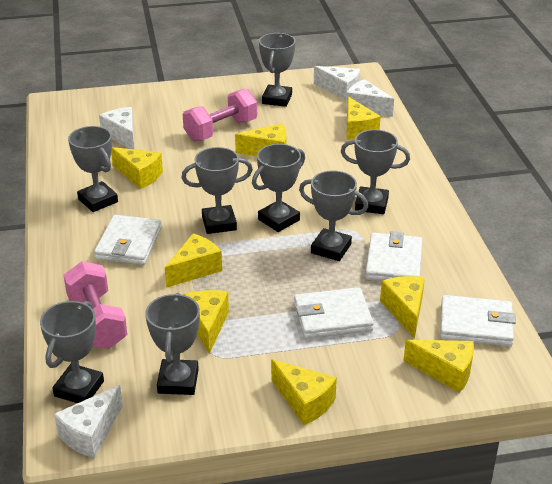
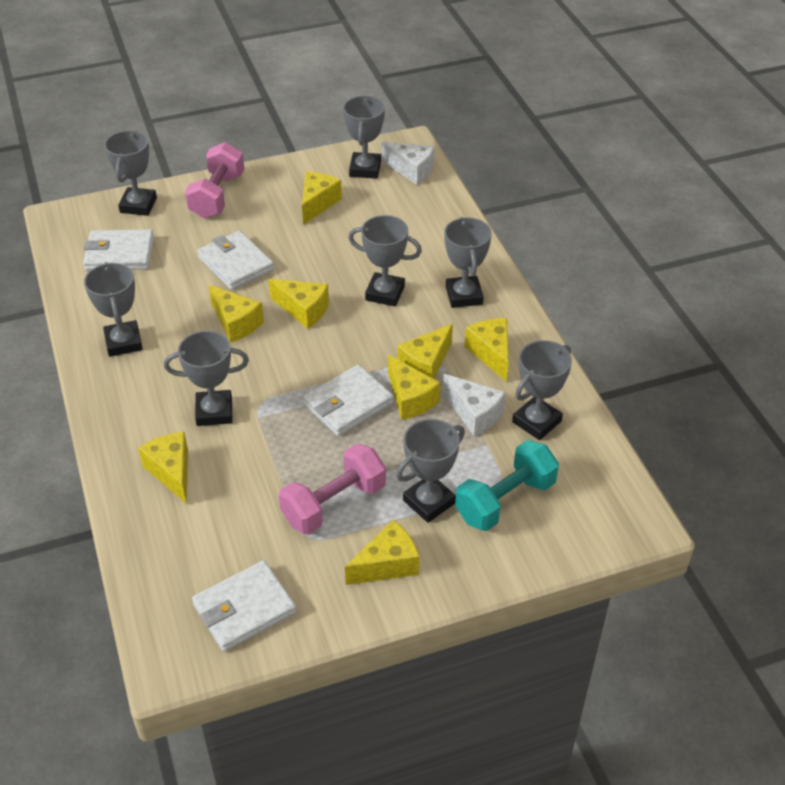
turquoise dumbbell: none = 0 -> [455,440,559,531] = 1
white cheese: [54,385,123,458] [99,107,134,149] [314,66,360,100] [346,79,394,117] = 4 -> [381,142,434,185] [443,374,506,436] = 2

